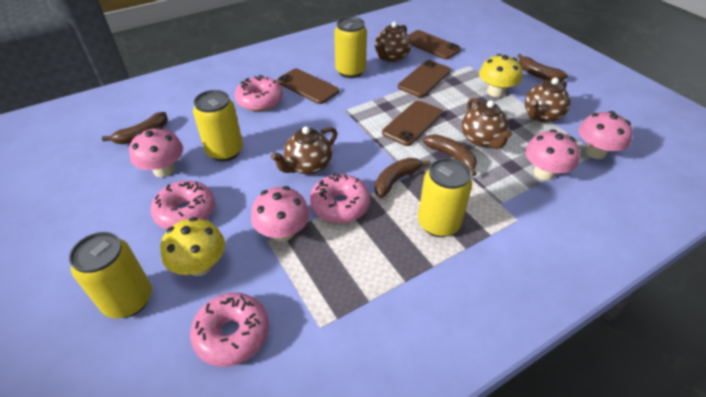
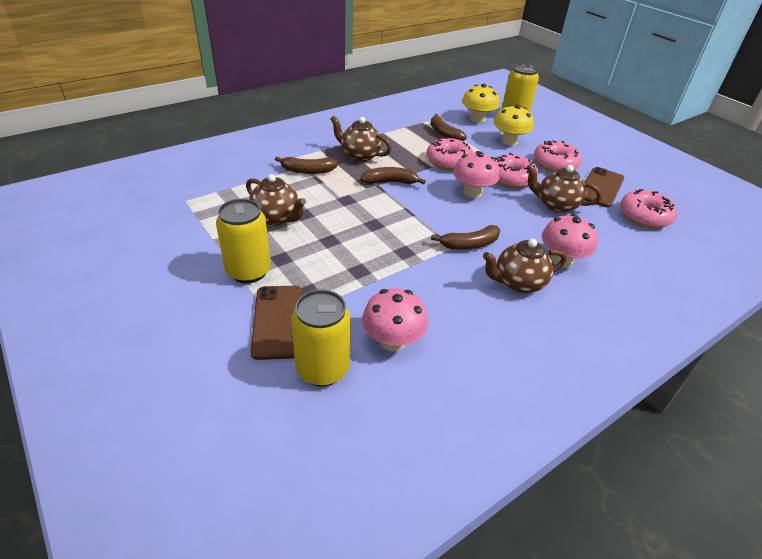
brown phone: [277,69,339,104] [382,100,443,146] [398,60,451,97] [409,30,461,59] = 4 -> [250,286,302,360] [584,167,625,207] = 2
pink mushroom: [129,127,183,177] [251,186,309,242] [525,129,580,180] [579,111,633,159] = 4 -> [362,288,428,351] [453,151,499,198] [542,214,598,268] = 3
yellow can: [69,232,152,318] [193,90,243,161] [334,17,367,78] [418,158,472,237] = 4 -> [216,199,271,283] [291,289,351,387] [502,64,539,112] = 3

